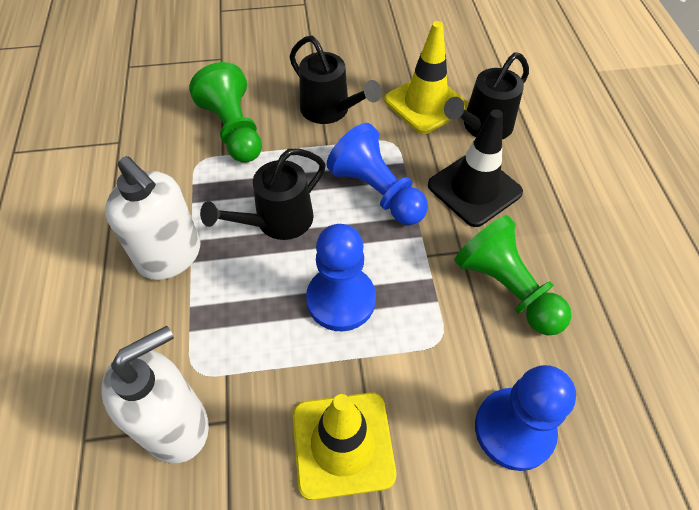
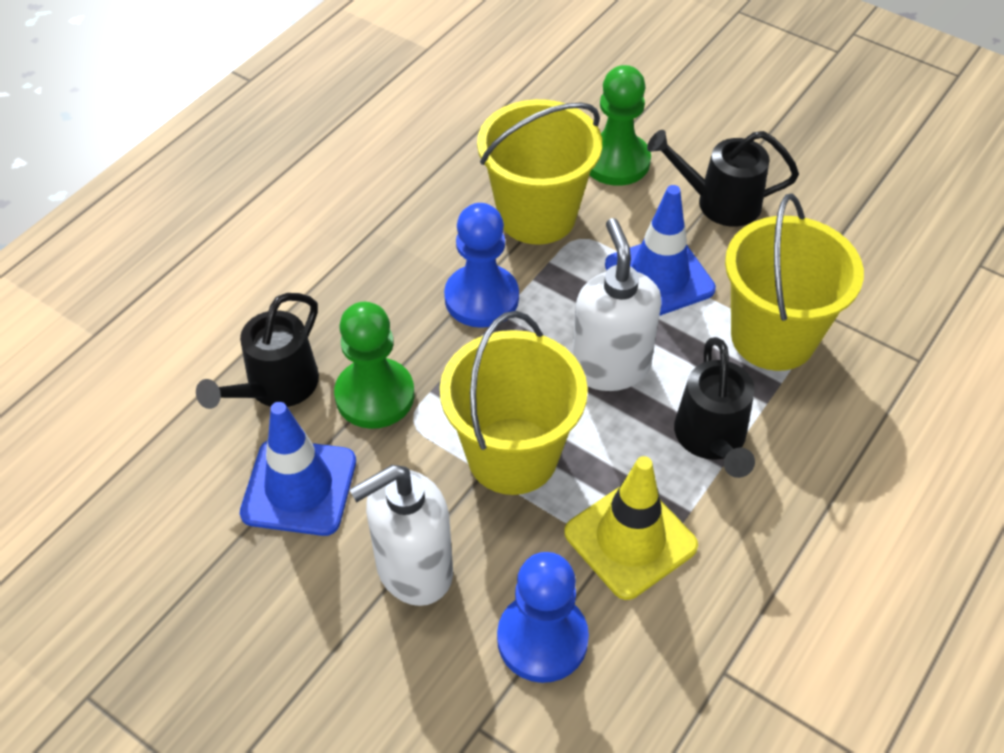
black traffic cone: [428,109,523,227] = 1 -> none = 0
blue pawn: [306,224,376,331] [326,123,428,225] [475,365,576,471] = 3 -> [444,203,519,328] [497,552,589,683] = 2
blue traffic cone: none = 0 -> [240,402,356,536] [605,185,716,316] = 2
yellow bucket: none = 0 -> [440,311,588,495] [477,99,602,245] [725,193,864,371] = 3
yellow traffic cone: [293,392,396,500] [384,21,468,134] = 2 -> [564,456,698,600] = 1

